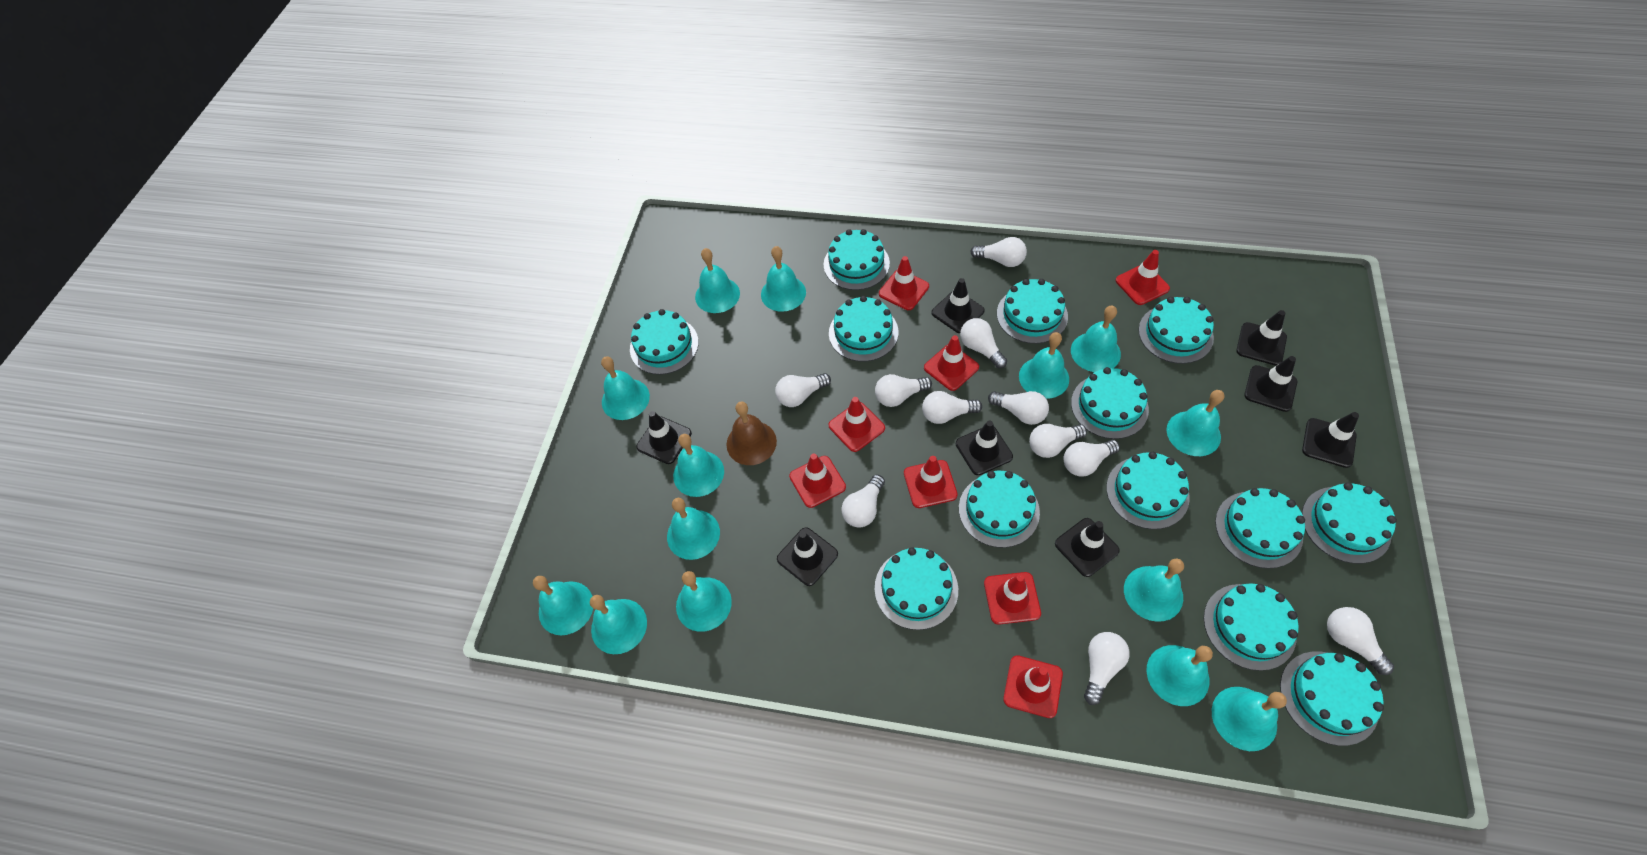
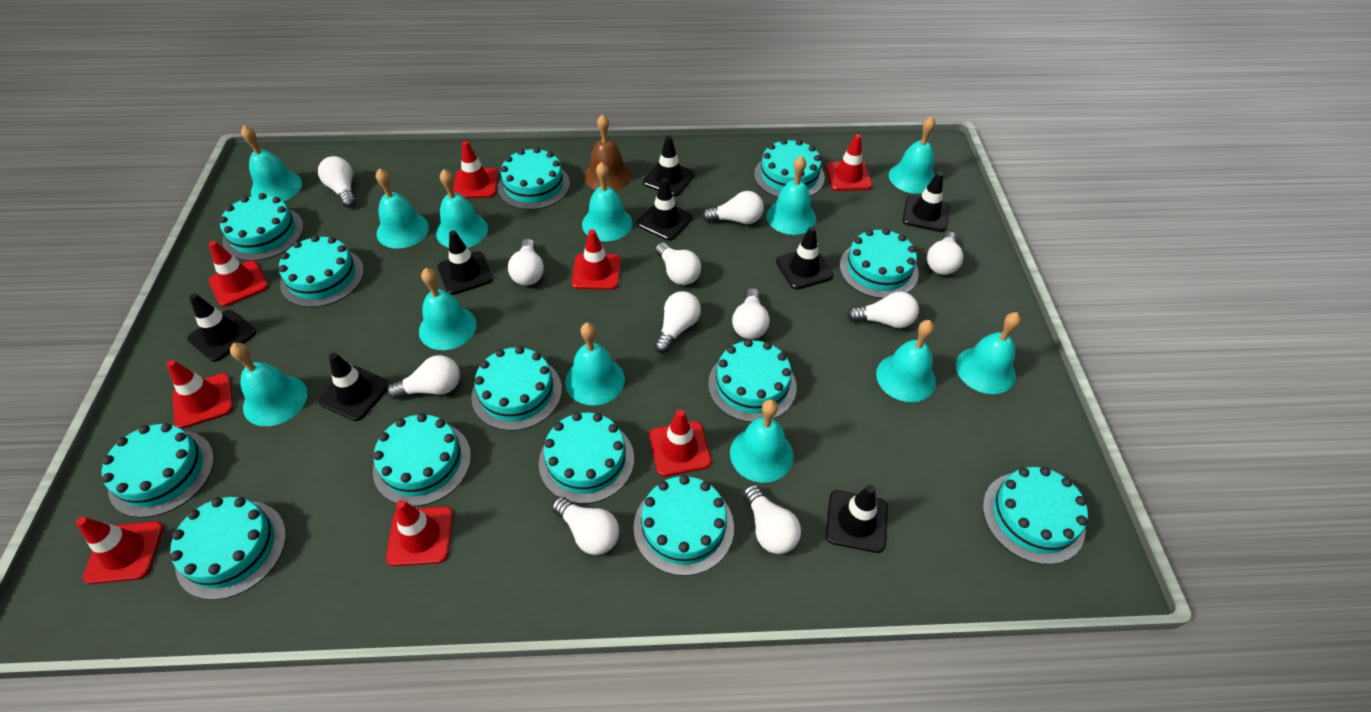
turquoise bell: [533,576,593,635] [590,595,647,654] [601,356,650,420] [667,498,720,560] [673,434,724,497] [676,571,732,632] [695,248,740,313] [761,246,806,312] [1019,332,1069,399] [1071,305,1121,372] [1124,558,1184,622] [1146,645,1213,706] [1167,390,1225,456] [1212,687,1287,751] = 14 -> [230,343,307,426] [241,125,302,201] [376,168,429,248] [419,268,477,350] [436,169,488,248] [565,323,625,405] [582,162,633,241] [730,399,794,483] [767,156,816,235] [876,320,936,402] [889,116,935,194] [956,312,1021,394] = 12

